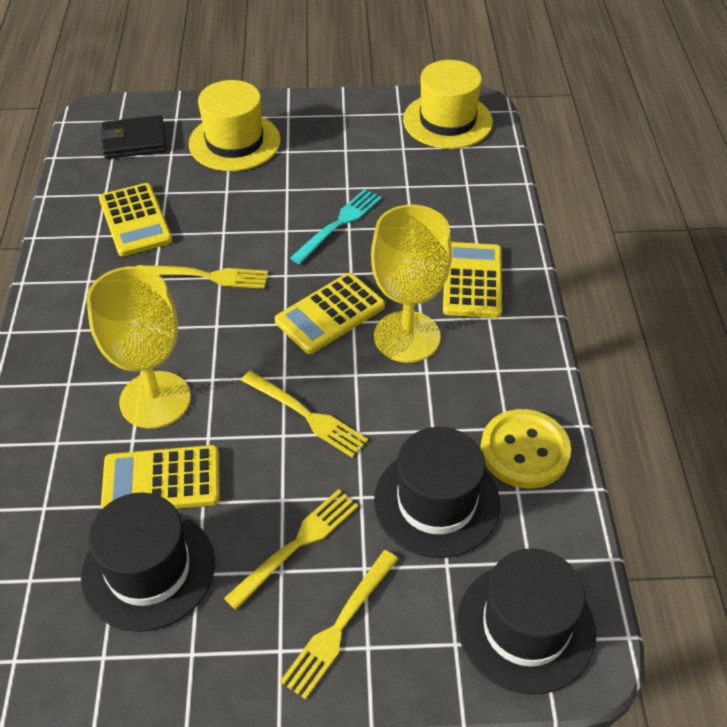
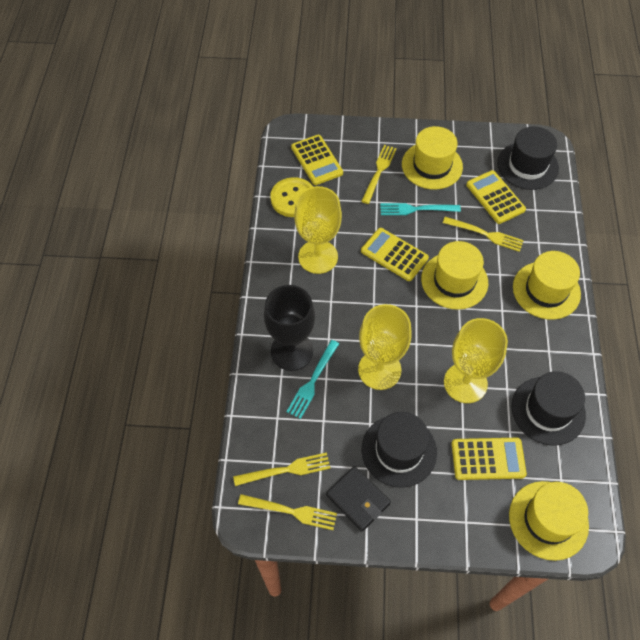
black goblet: none = 0 -> [264,285,315,371] = 1
turquoise fork: [290,189,382,264] = 1 -> [286,340,339,419] [380,203,461,215] = 2
yellow goblet: [86,266,191,429] [371,205,452,363] = 2 -> [294,186,342,274] [358,304,411,390] [444,318,508,403] = 3
yellow hat: [189,80,281,171] [403,60,493,149] = 2 -> [402,126,463,190] [421,241,488,310] [509,481,589,561] [513,251,581,320] = 4

